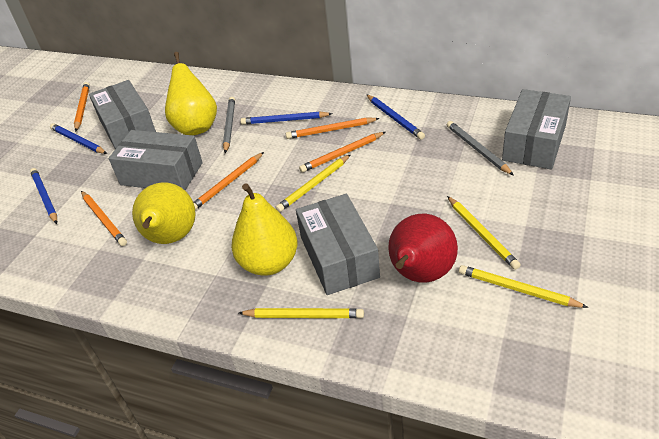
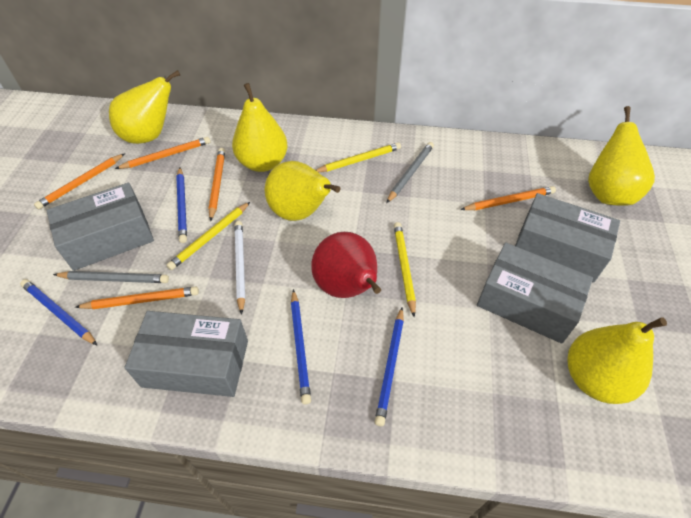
white pencil: none = 0 -> [234,221,245,315] = 1
yellow pear: [132,182,196,244] [165,52,217,135] [231,184,298,276] = 3 -> [109,70,180,144] [232,83,288,172] [265,161,340,221] [568,317,667,404] [588,106,655,206] = 5
yellow pencil: [239,308,364,318] [276,154,351,212] [447,196,520,270] [459,265,588,308] = 4 -> [167,202,250,270] [316,142,401,172] [394,222,416,317] = 3

